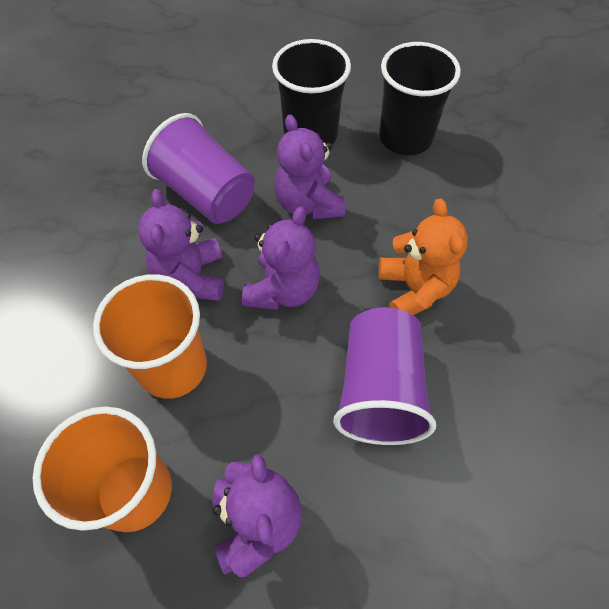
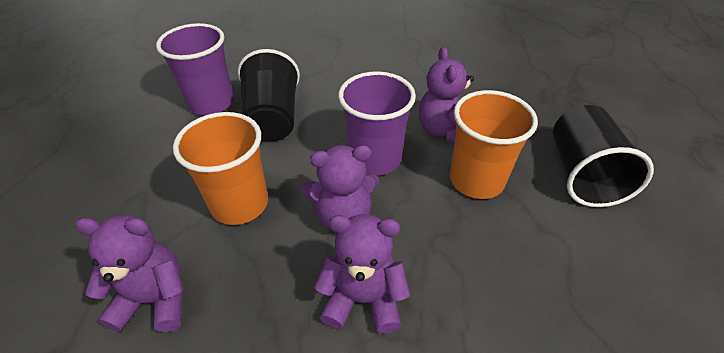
orange teddy bear: [379,199,468,315] = 1 -> none = 0

